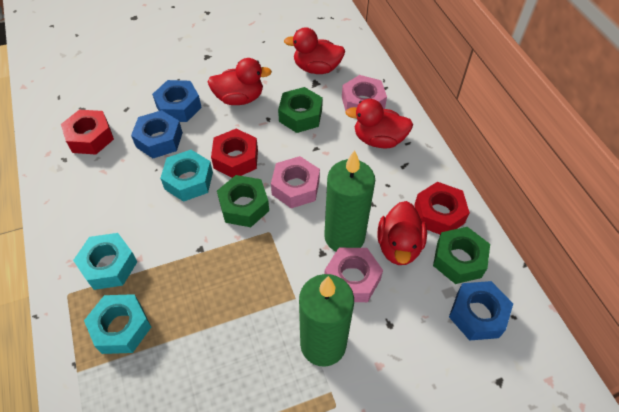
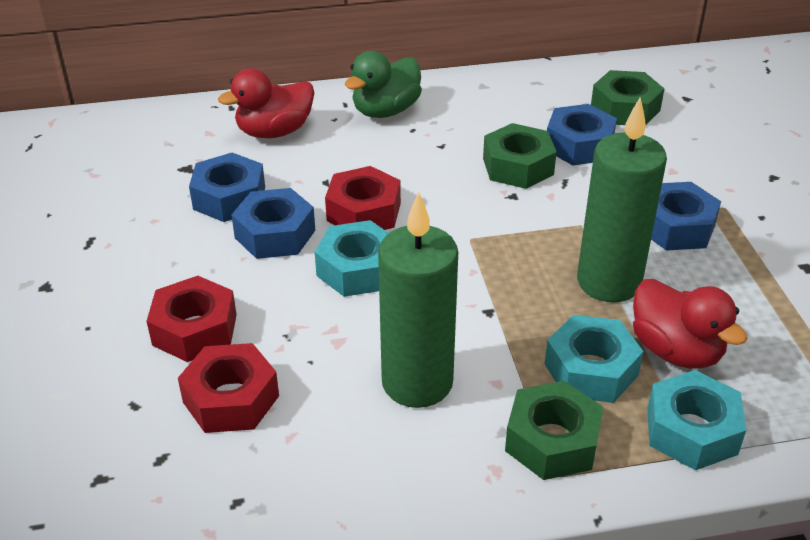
blue nut: [131,110,183,158] [152,80,202,122] [449,281,513,341] = 3 -> [189,153,265,222] [231,188,315,259] [547,104,617,165] [651,182,721,251] = 4
green duck: none = 0 -> [345,51,422,118] = 1
pink nut: [271,156,320,208] [325,248,383,302] [342,75,387,111] = 3 -> none = 0
red duck: [207,58,272,105] [284,27,345,74] [345,99,413,148] [378,201,427,265] = 4 -> [218,68,314,138] [633,279,747,369] = 2

